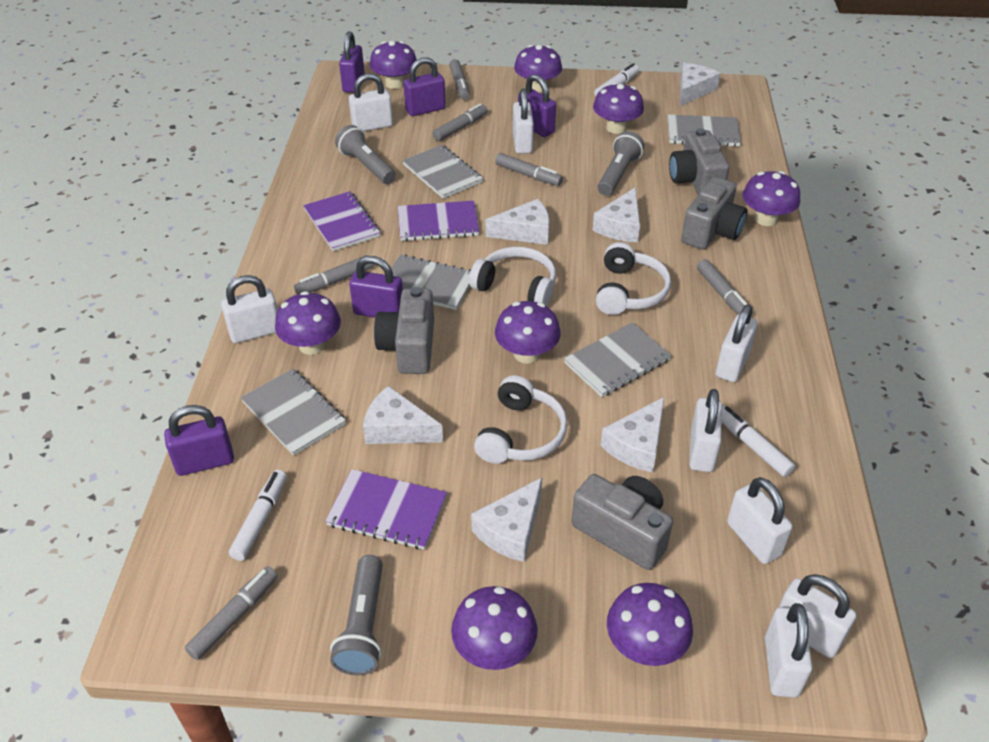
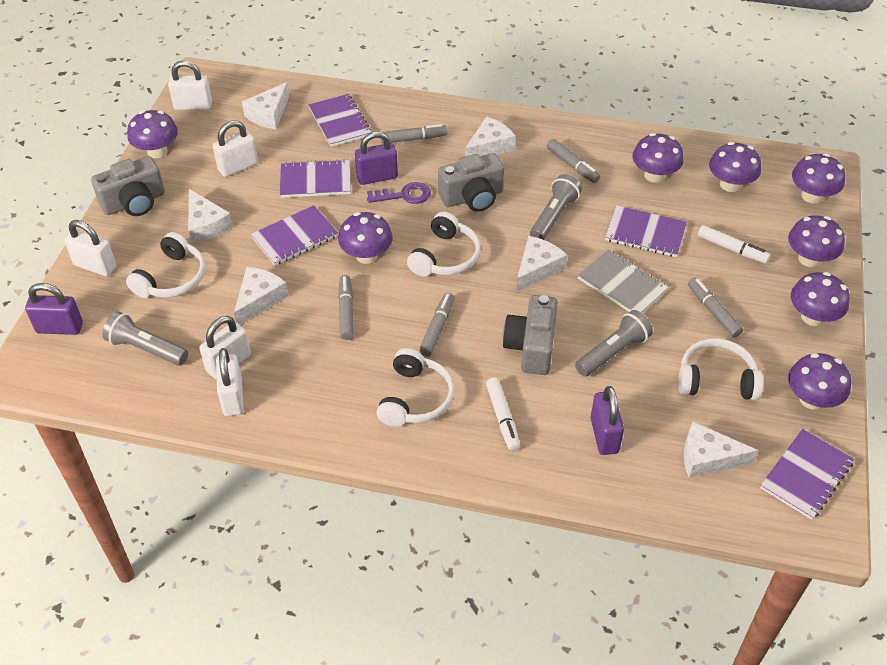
grey camera: [374,287,434,374] [571,474,673,570] [669,128,729,195] [681,177,747,250] = 4 -> [91,156,165,216] [438,153,504,212] [503,295,558,375] = 3
grey marker: [185,566,278,660] [294,255,373,294] [432,103,487,141] [449,59,470,100] [495,153,563,186] [697,259,747,315] = 6 -> [338,275,354,340] [381,124,448,144] [419,293,454,357] [547,139,600,183] [688,278,743,337] = 5
grey notebook: [241,369,346,456] [391,255,471,310] [402,145,483,199] [564,322,671,397] [668,115,741,147] = 5 -> [577,249,669,313] = 1
purple key: none = 0 -> [367,182,431,204] = 1
purple notebook: [303,191,381,251] [325,469,447,550] [398,201,479,241] = 3 -> [251,205,338,266] [280,159,351,198] [308,94,372,147] [605,205,687,257] [760,429,854,520] = 5
purple padlock: [164,405,234,476] [339,31,365,93] [349,256,403,317] [404,57,446,116] [518,74,556,137] = 5 -> [25,283,83,335] [355,131,398,185] [590,386,624,455] = 3
white headphones: [469,247,556,306] [474,375,568,464] [596,242,671,315] = 3 -> [126,232,206,298] [376,348,455,427] [407,212,481,276] [678,338,763,400] = 4
white marker: [229,470,287,561] [594,63,639,96] [722,405,795,477] = 3 -> [486,378,520,451] [698,225,770,264] = 2
white padlock: [221,275,278,343] [349,73,393,131] [513,89,534,154] [689,389,722,472] [716,304,758,382] [727,477,792,564] [765,603,812,698] [779,574,856,658] = 8 -> [64,220,116,276] [168,60,212,110] [199,316,251,379] [213,120,258,177] [216,348,244,416] = 5

